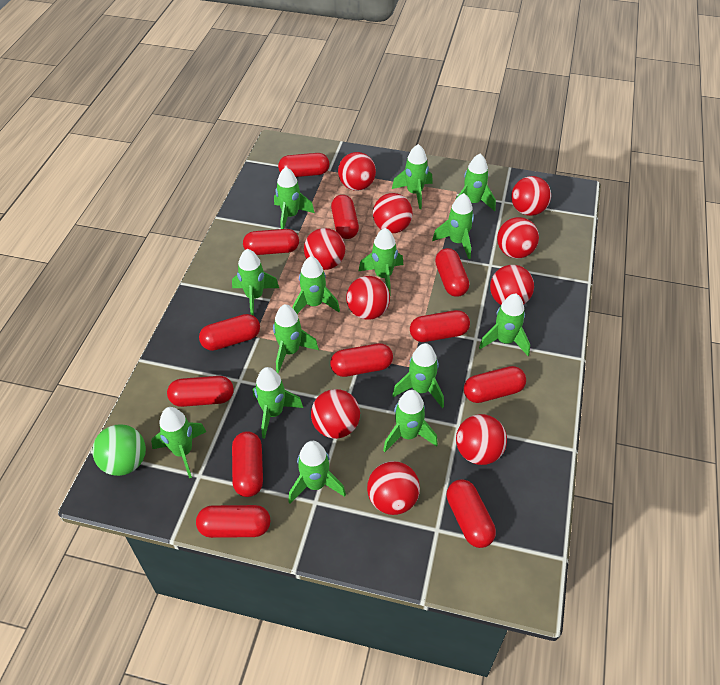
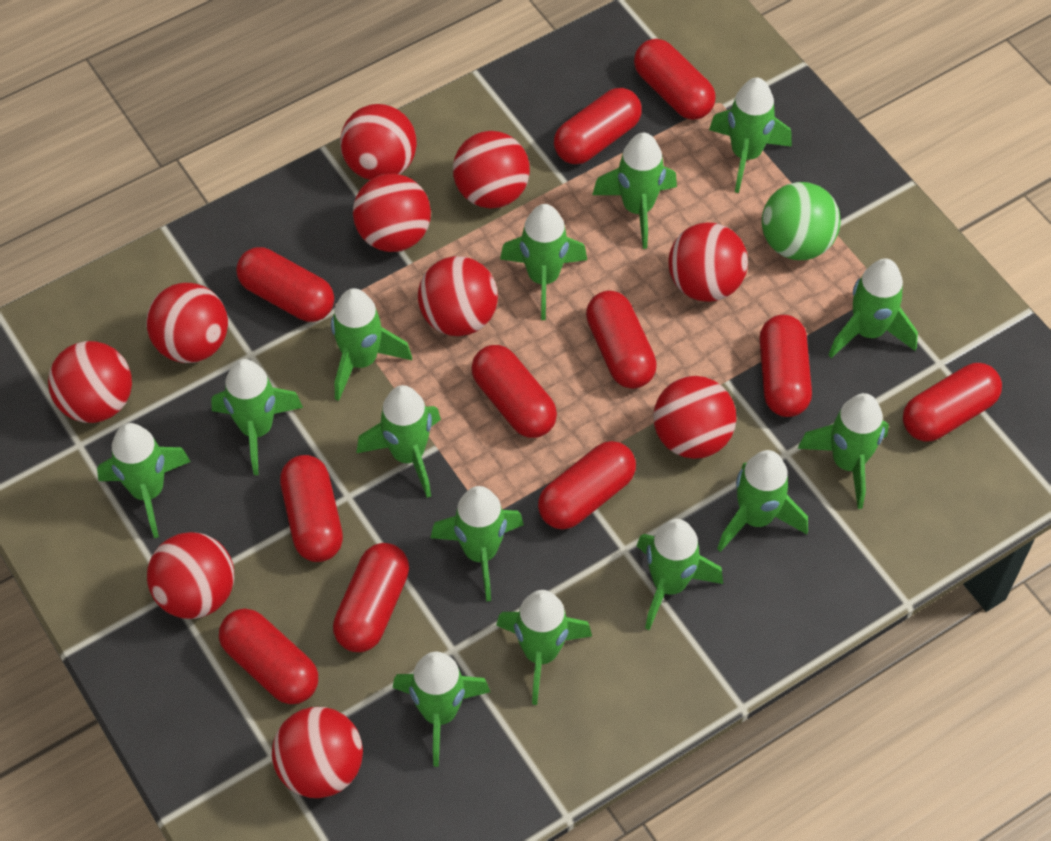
red capsule: [167,376,234,407] [196,505,270,538] [199,314,260,351] [232,431,263,497] [243,229,299,255] [278,153,329,177] [330,343,393,377] [331,195,359,239] [410,310,470,342] [435,248,469,297] [447,479,496,548] [464,366,526,403] = 12 -> [219,609,318,704] [236,247,334,322] [280,455,343,562] [333,543,409,652] [471,345,557,438] [538,441,636,530] [554,88,642,164] [586,291,657,389] [634,39,716,120] [759,315,812,417] [903,363,1002,442] = 11

